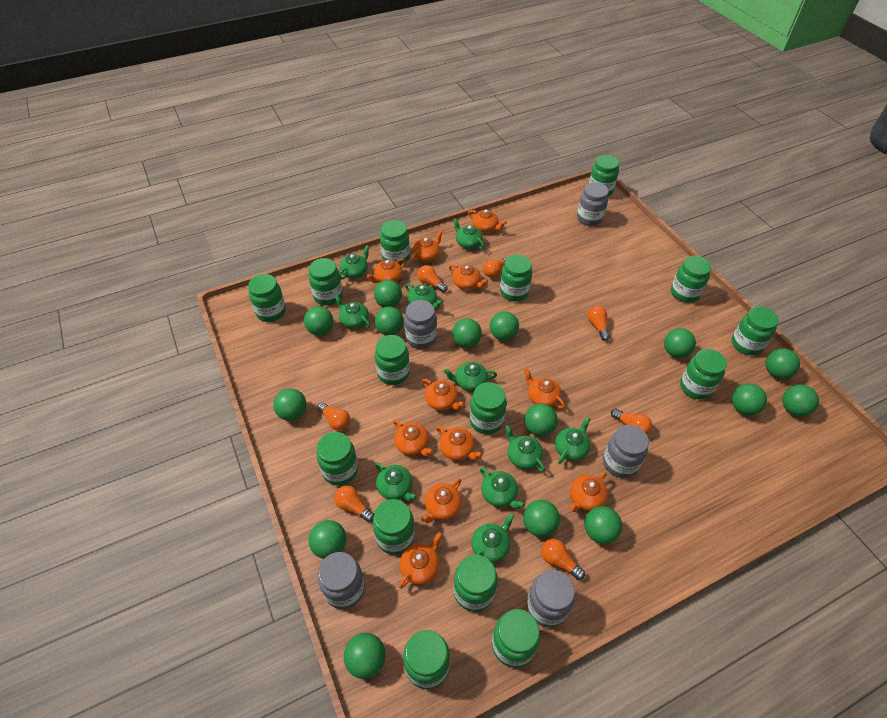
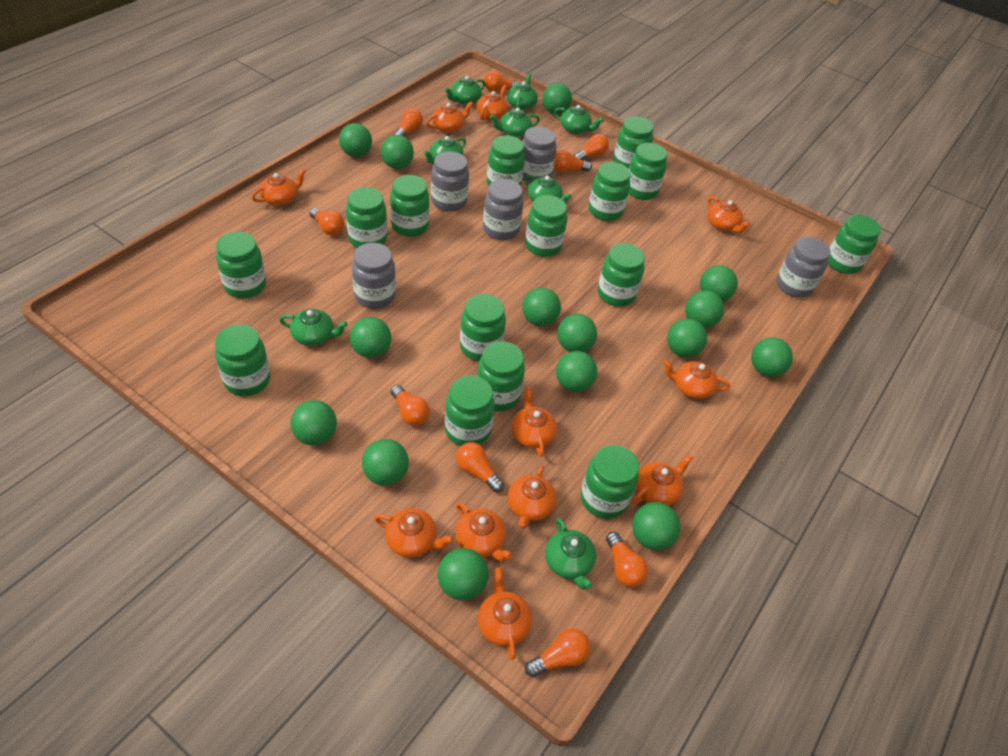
green teapot: [334,295,370,328] [339,245,369,280] [375,462,417,501] [405,284,443,309] [443,362,497,391] [453,218,484,249] [471,513,514,563] [480,467,525,509] [505,425,545,472] [555,416,591,464] = 10 -> [279,309,348,346] [424,136,466,164] [444,76,485,105] [490,108,540,137] [507,74,538,110] [525,175,571,204] [545,518,596,589] [554,105,604,134] = 8
orange light bulb: [317,402,350,430] [334,485,374,522] [417,265,447,293] [483,257,508,278] [541,539,585,580] [587,306,610,341] [611,408,652,434] = 7 -> [309,208,344,236] [391,385,430,426] [394,108,423,137] [456,442,504,492] [484,71,519,92] [525,628,591,677] [554,150,592,172] [574,134,609,160] [606,532,648,587] = 9

